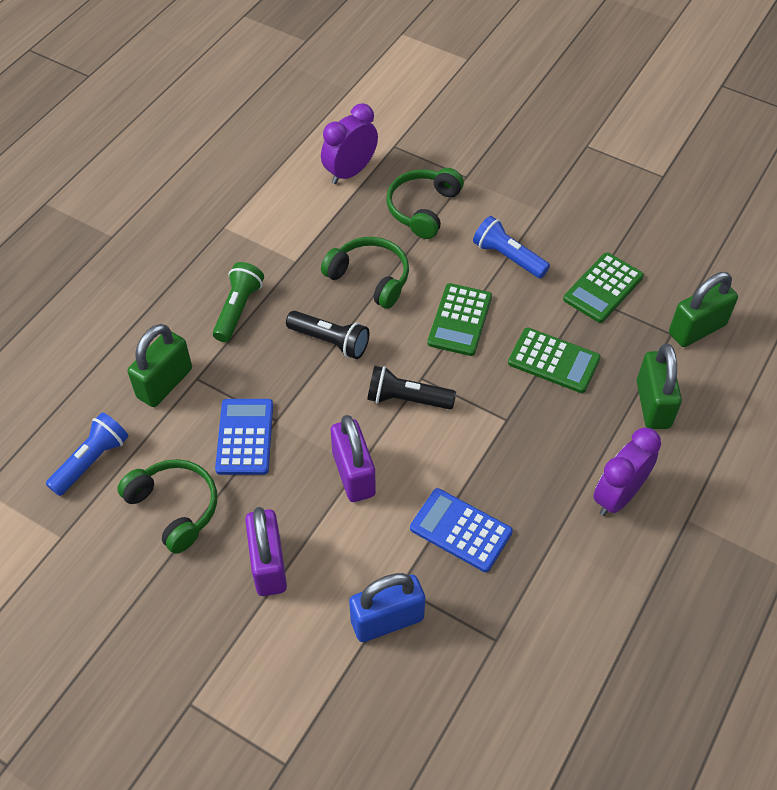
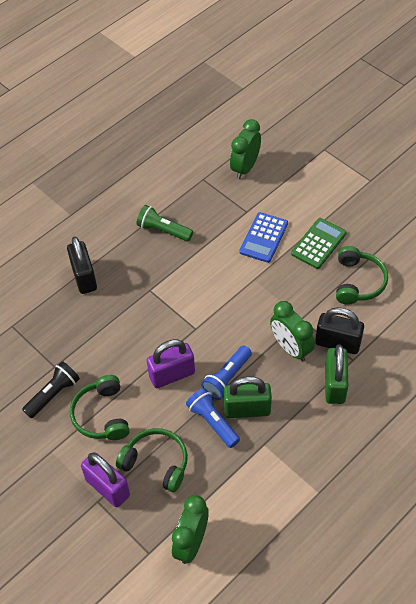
black flashlight: [286,311,370,359] [367,366,456,409] = 2 -> [22,361,80,418] = 1
black padlock: none = 0 -> [67,237,97,294] [315,307,364,354] = 2
blue calculator: [215,399,273,475] [410,488,513,572] = 2 -> [239,212,288,263] = 1
blue padlock: [349,573,425,642] = 1 -> none = 0
green calculator: [428,283,492,356] [508,328,601,393] [563,252,644,323] = 3 -> [291,218,347,269] = 1
green clock: none = 0 -> [172,495,209,564] [230,119,261,179] [270,301,315,362] = 3
green padlock: [127,324,192,407] [637,344,682,429] [669,272,738,347] = 3 -> [224,376,272,418] [325,345,348,404] = 2
purple clock: [321,103,378,184] [593,428,661,516] = 2 -> none = 0

